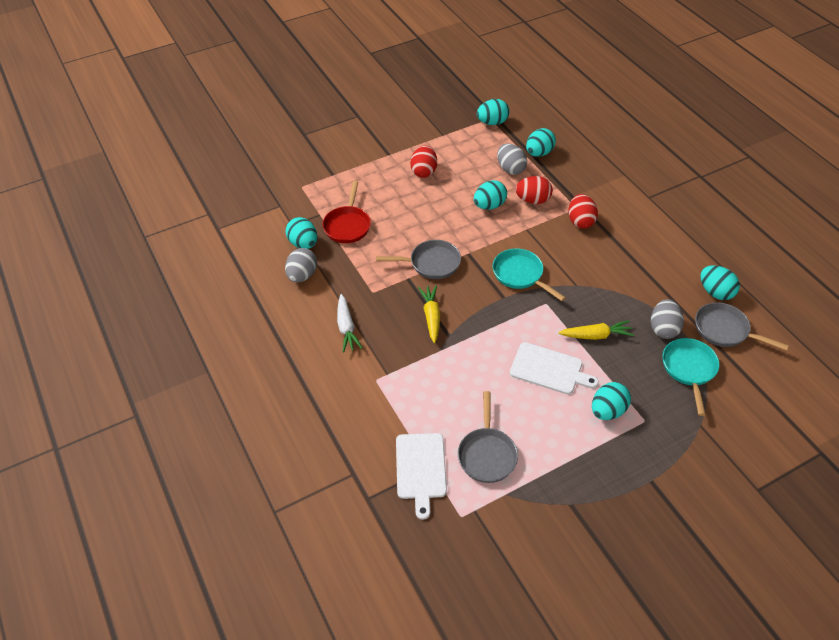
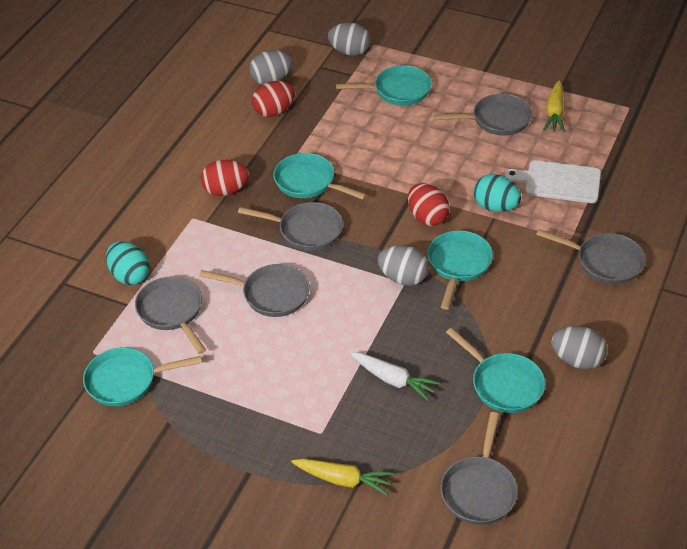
grey egg: [285,248,317,282] [497,144,527,175] [651,299,684,339] = 3 -> [249,50,292,85] [328,23,370,56] [378,245,429,286] [551,326,607,369] = 4
grey pan: [376,240,461,279] [458,391,518,483] [695,302,789,351] = 3 -> [135,276,206,354] [199,264,310,317] [238,202,343,251] [434,94,532,136] [440,412,518,525] [536,229,645,284] = 6
red pan: [322,181,371,243] = 1 -> none = 0
turquoise egg: [286,217,317,249] [474,180,507,210] [477,99,509,125] [526,128,556,157] [592,382,631,420] [700,265,740,300] = 6 -> [106,241,150,285] [474,174,521,212] = 2
turquoise pan: [493,248,566,301] [662,338,719,416] = 2 -> [83,347,202,407] [273,153,367,200] [336,65,432,105] [427,231,493,310] [446,328,545,413] = 5
white cutting board: [396,433,447,520] [510,342,599,394] = 2 -> [504,160,601,203] = 1

